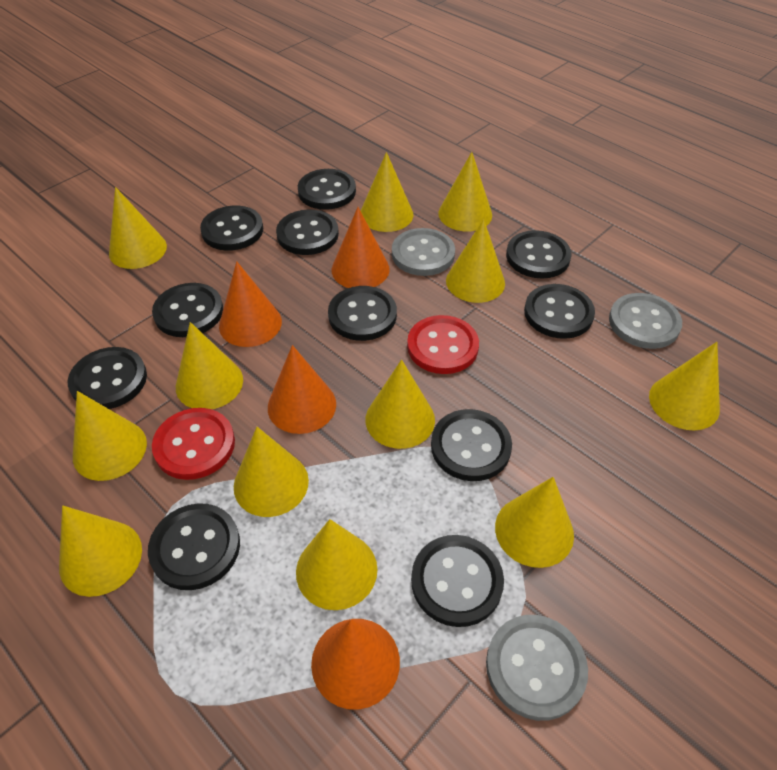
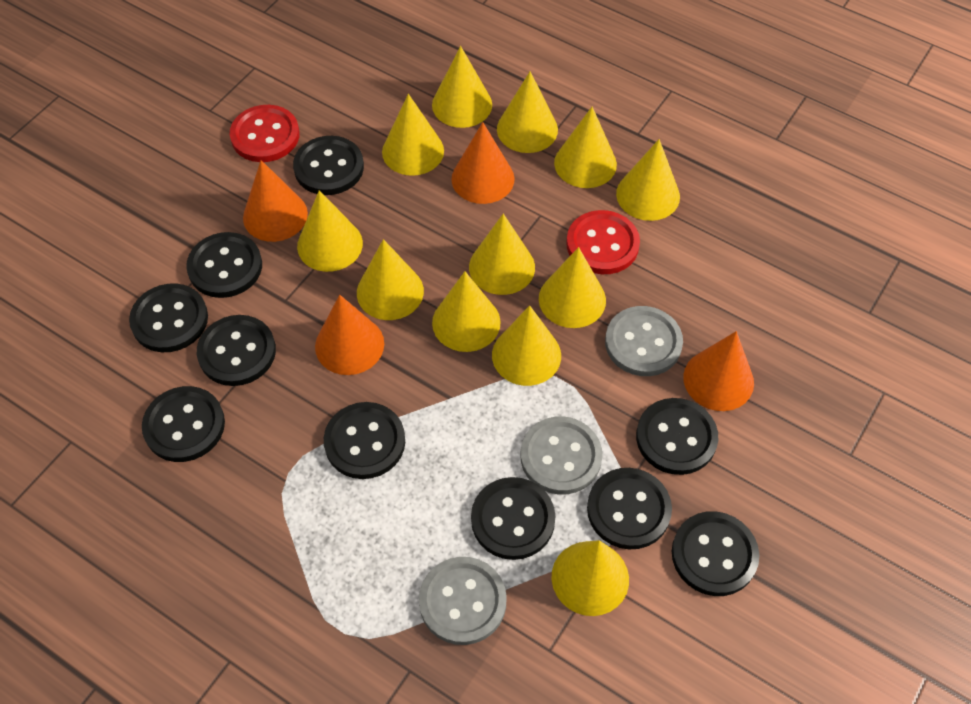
black button: [68,347,147,409] [148,503,240,590] [152,283,223,337] [200,206,263,251] [276,209,339,255] [298,169,356,210] [328,286,397,341] [411,535,504,627] [431,409,512,481] [506,230,572,279] [524,284,595,339] = 11 -> [129,283,208,352] [142,386,225,462] [186,232,262,298] [197,315,276,386] [293,136,364,195] [324,402,405,479] [471,477,555,560] [587,468,672,549] [636,398,718,475] [672,511,759,596] = 10

